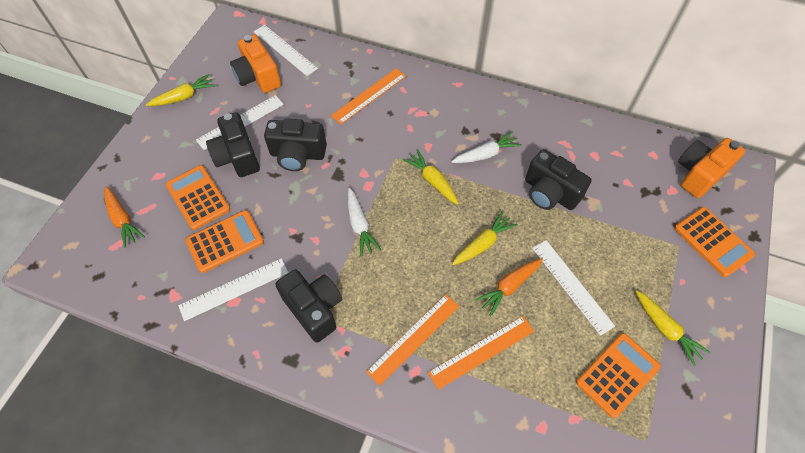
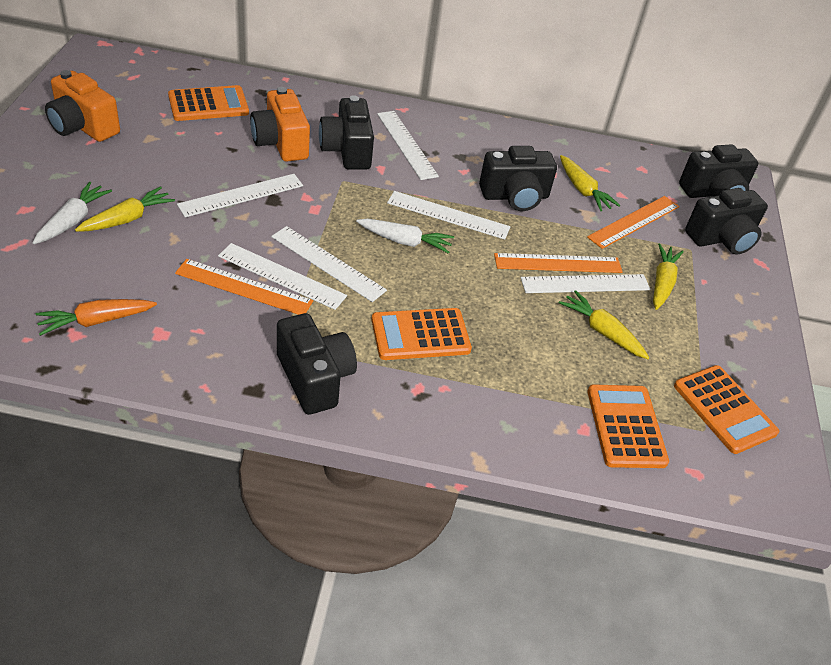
black camera: [206,112,260,177] [264,118,327,171] [275,269,342,342] [525,149,592,210] = 4 -> [277,313,357,415] [319,95,374,170] [479,146,557,211] [679,144,758,198] [685,188,768,255] = 5
orange carrot: [104,186,145,248] [475,258,543,316] = 2 -> [36,299,157,336] = 1
white ruler: [178,258,288,321] [196,95,284,150] [254,25,318,76] [532,240,615,336] = 4 -> [177,174,303,217] [218,243,347,310] [271,226,387,302] [377,111,439,180] [387,191,510,240] [521,274,650,293] = 6

